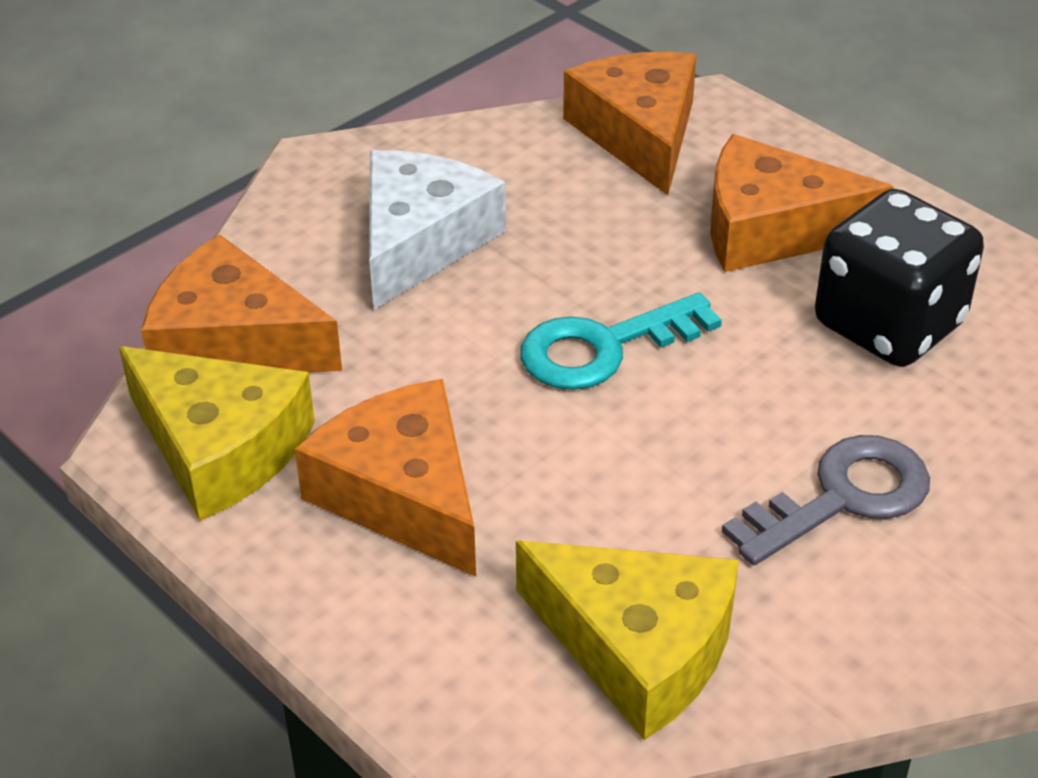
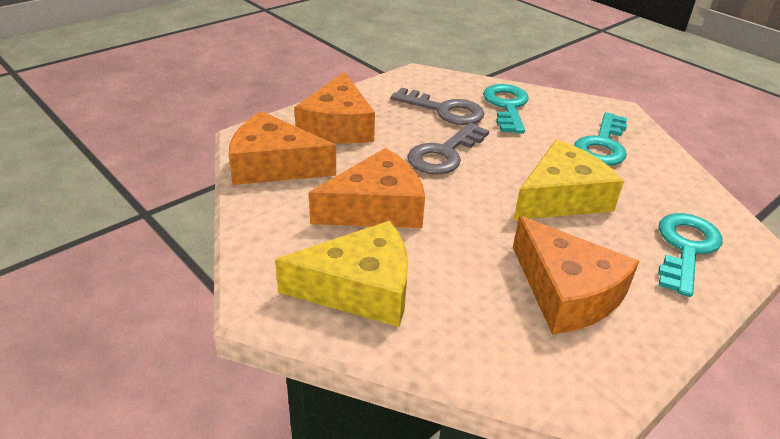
black dice: [815,189,984,367] = 1 -> none = 0
grey key: [722,435,930,565] = 1 -> [391,88,484,125] [407,123,489,175] = 2
turquoise key: [520,292,722,390] = 1 -> [483,84,529,134] [574,112,627,165] [658,213,722,297] = 3
white cheese: [369,150,506,310] = 1 -> none = 0

